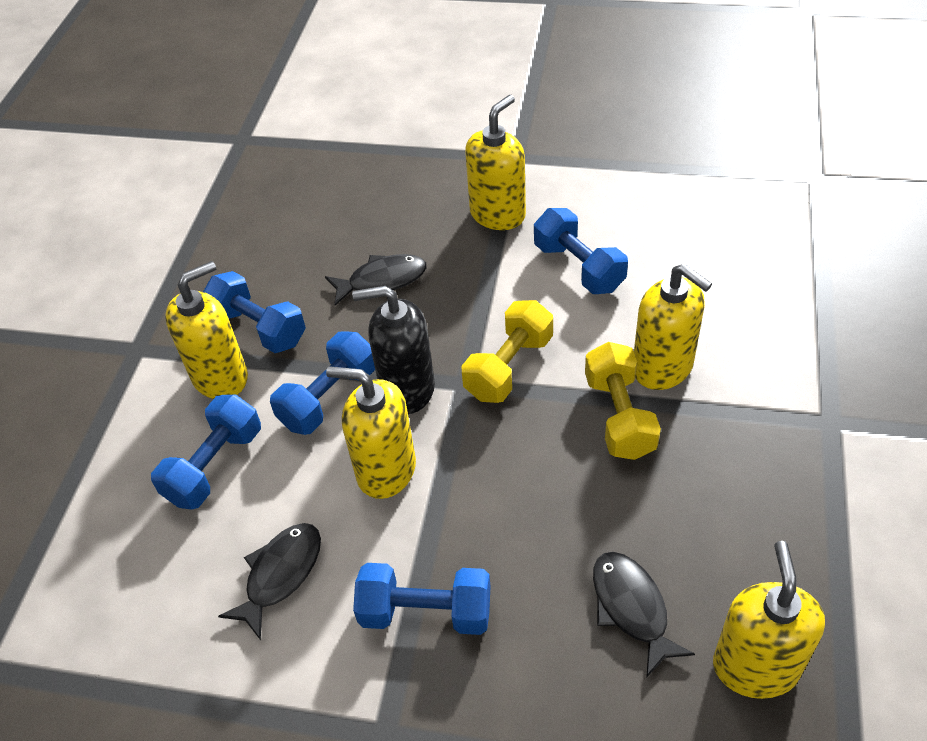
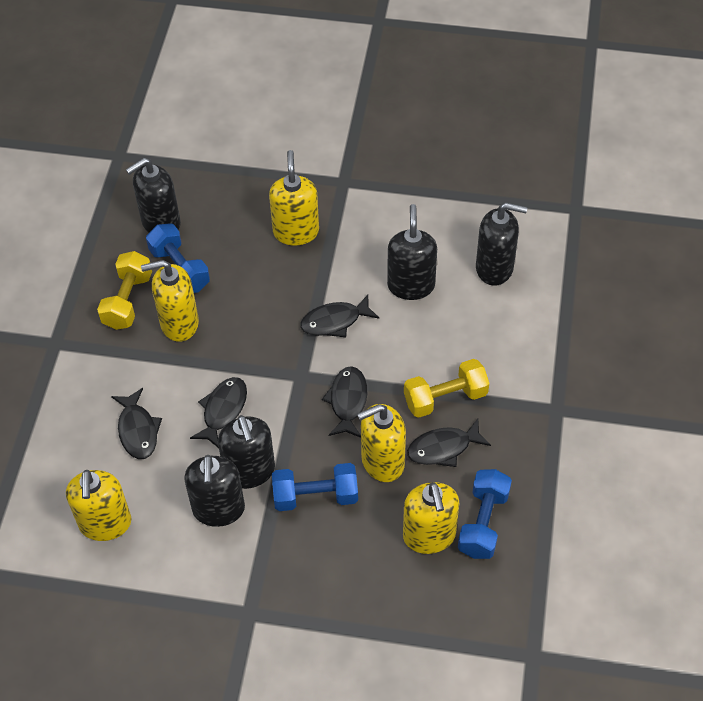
black fish: [218,523,321,640] [325,254,427,306] [593,552,695,678] = 3 -> [111,388,162,459] [190,377,247,448] [300,295,379,337] [322,366,367,438] [407,419,491,467] = 5
black soap dispenser: [352,286,435,414] = 1 -> [126,158,181,233] [184,455,245,527] [218,415,275,489] [387,204,437,300] [476,203,527,286] = 5
blue dumbbell: [151,395,261,510] [203,271,306,353] [270,331,375,435] [353,563,491,635] [534,208,628,294] = 5 -> [146,223,210,293] [272,463,358,511] [458,469,512,559] = 3

